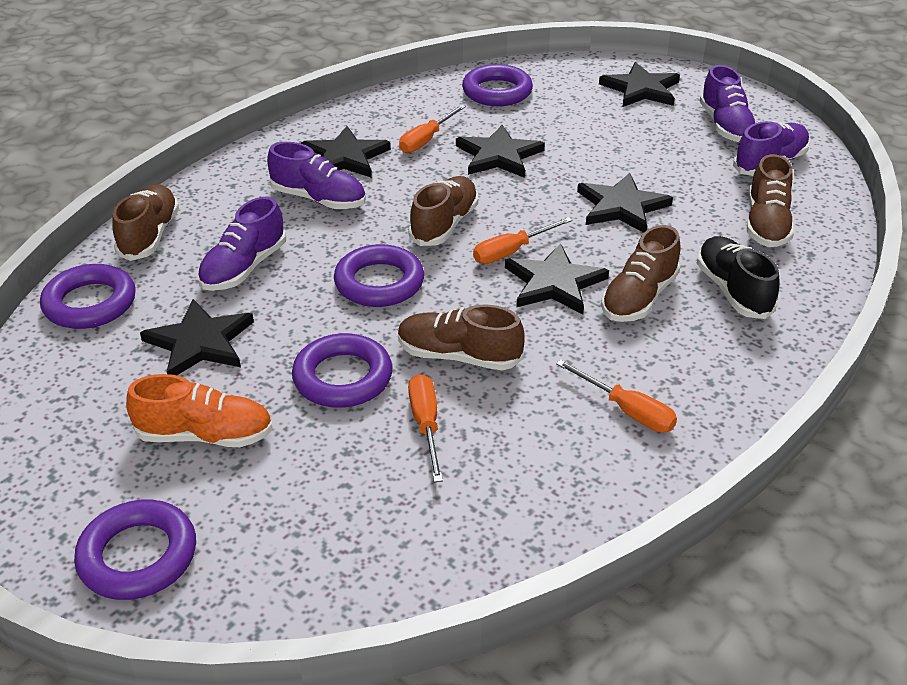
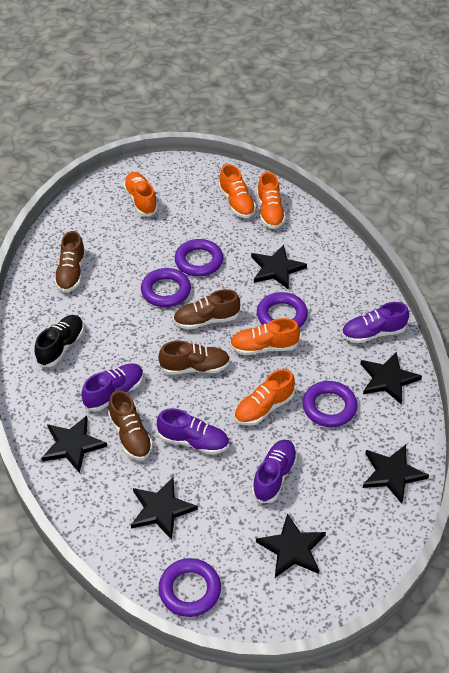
brown shoe: [112,184,179,261] [398,305,525,370] [408,176,478,246] [601,225,681,322] [747,154,794,247] = 5 -> [54,231,86,293] [108,390,153,460] [158,341,230,375] [173,289,240,330] = 4
orange screwdriver: [399,105,466,153] [408,374,443,482] [473,217,573,264] [556,359,677,432] = 4 -> none = 0
orange shoe: [126,374,273,447] = 1 -> [123,172,158,216] [218,164,256,218] [230,318,300,355] [234,369,295,426] [257,172,286,229] = 5

